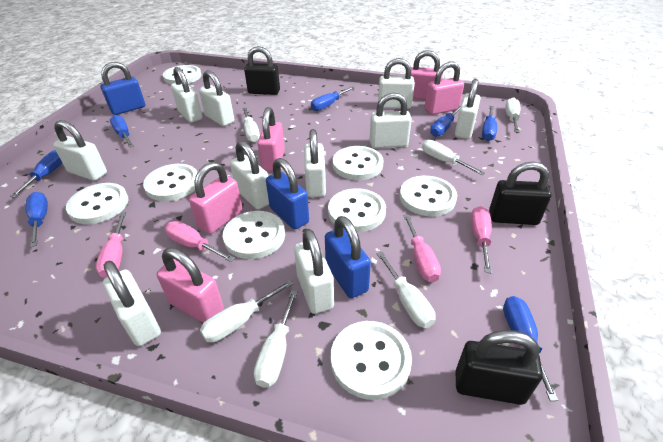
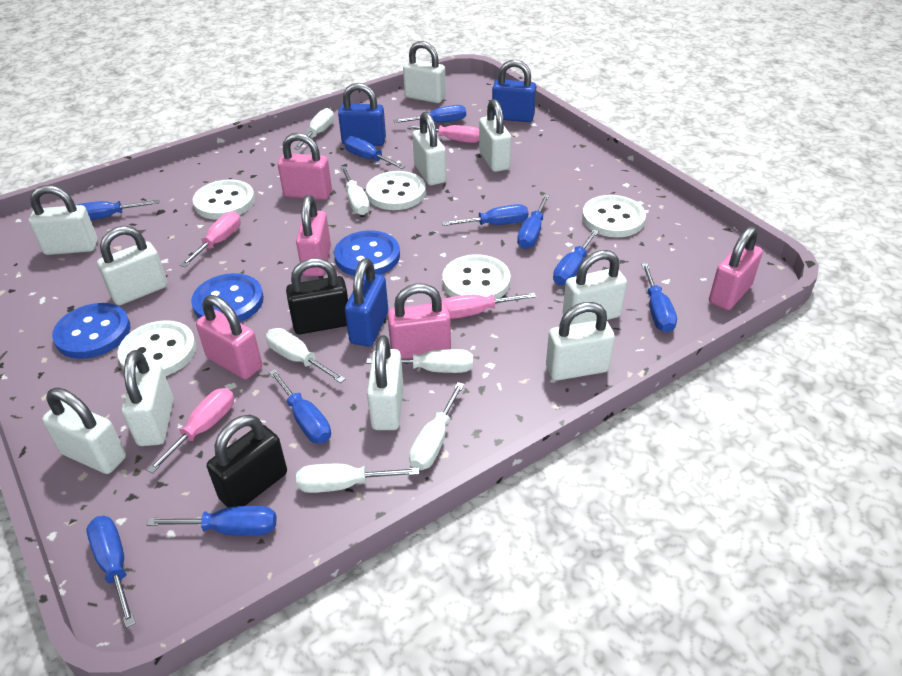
black padlock: [244,46,280,95] [456,330,543,405] [489,162,552,225] = 3 -> [207,415,287,507] [286,258,348,334] = 2
blue button: none = 0 -> [52,303,130,359] [191,273,264,322] [334,231,400,276] = 3
blue screwdriver: [10,150,62,198] [25,192,48,247] [110,115,134,148] [311,87,354,111] [430,106,461,137] [482,106,497,141] [503,296,559,401] = 7 -> [77,200,159,220] [87,516,135,628] [147,506,277,536] [269,369,331,444] [344,136,405,169] [393,105,466,123] [442,204,528,226] [517,195,550,249] [553,229,599,285] [641,263,677,333] = 10
white button: [66,183,128,224] [143,164,198,201] [163,65,202,84] [223,211,285,259] [328,188,386,232] [331,321,412,400] [333,146,384,180] [400,176,457,216] = 8 -> [117,320,196,376] [193,179,255,220] [366,171,426,210] [442,254,511,299] [582,195,646,237] = 5

